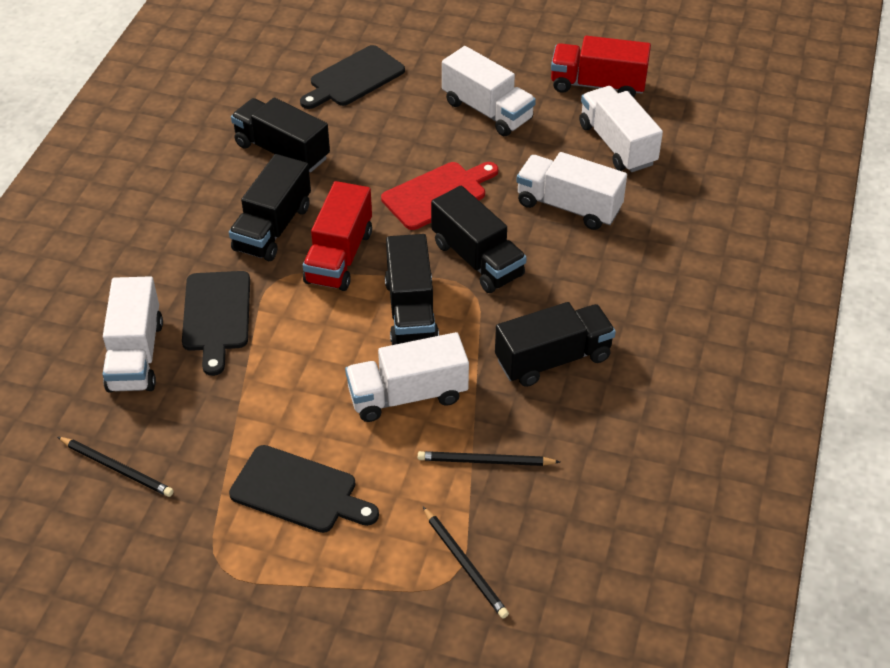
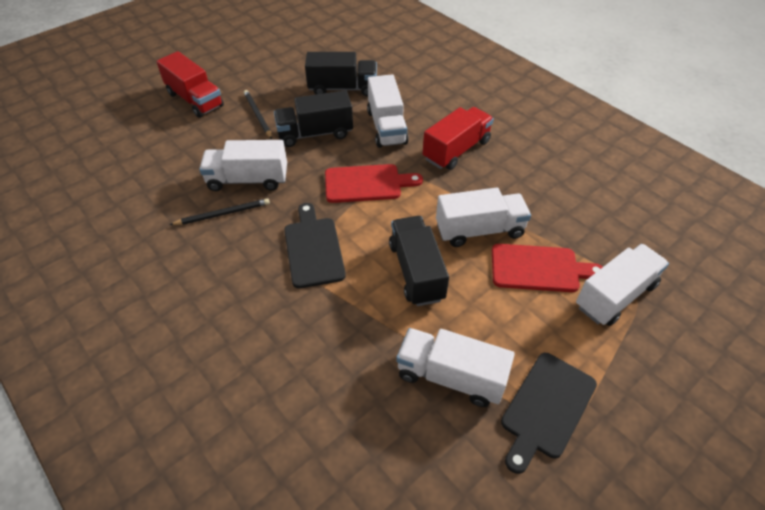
black cutting board: [182,271,250,376] [229,445,379,533] [300,45,405,109] = 3 -> [284,203,346,288] [501,353,597,474] = 2
black pencil: [58,437,174,497] [418,451,560,466] [423,507,509,619] = 3 -> [169,198,270,225] [244,90,272,139] = 2
black truck: [229,154,311,261] [231,98,330,172] [385,234,439,345] [431,186,527,293] [495,302,616,387] = 5 -> [274,90,353,147] [305,52,377,97] [389,216,449,306] = 3
red cutting board: [381,162,498,230] = 1 -> [325,164,423,203] [492,244,603,292] = 2

